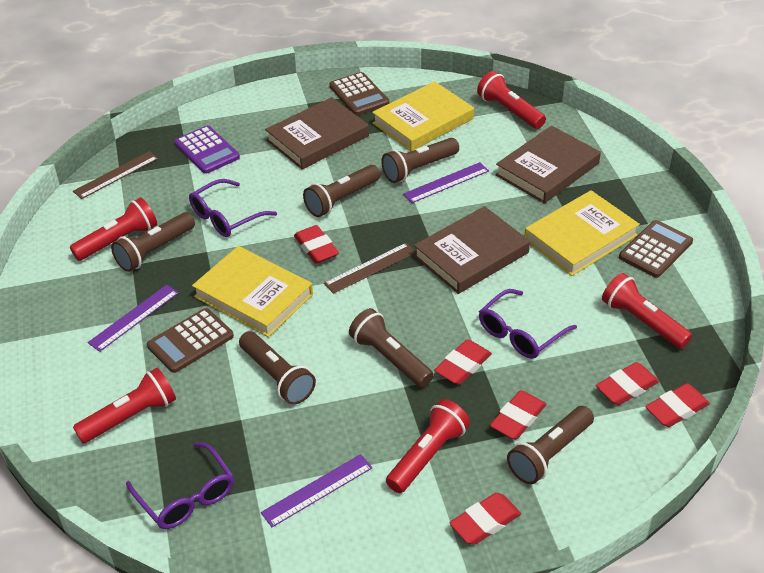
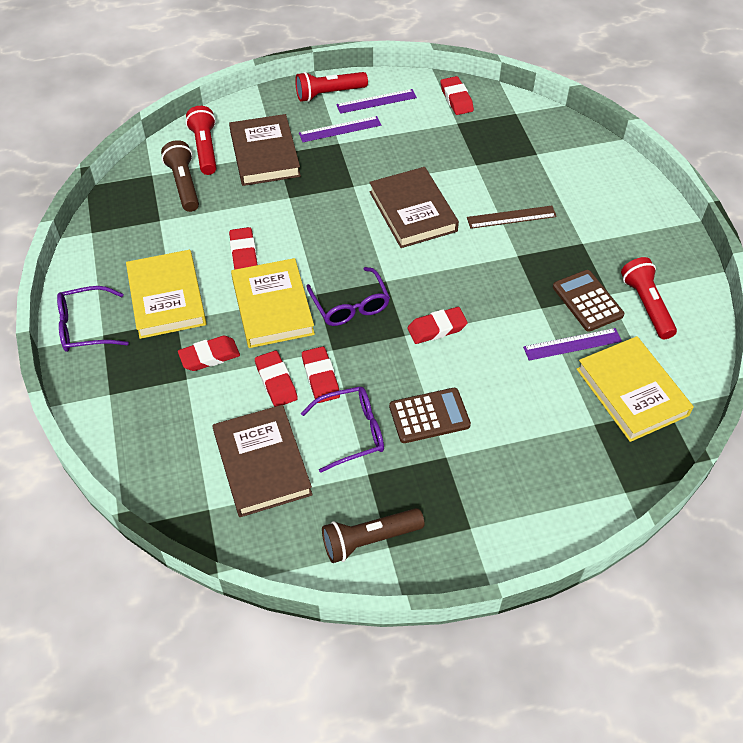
brown calculator: [147,308,234,373] [329,72,389,115] [619,220,693,278] = 3 -> [389,388,471,443] [553,270,624,332] = 2
brown flashlight: [111,212,195,272] [239,331,316,405] [303,165,380,217] [349,308,434,388] [381,138,459,183] [507,406,594,484] = 6 -> [161,140,199,212] [322,508,425,563] = 2
brown ruler: [73,151,159,199] [324,243,416,294] = 2 -> [467,206,557,229] = 1
purple calculator: [174,126,240,174] = 1 -> none = 0
red flashlight: [70,198,157,261] [73,368,176,443] [386,399,470,493] [477,71,546,129] [602,273,692,349] = 5 -> [185,106,216,175] [295,72,368,102] [621,257,677,339] = 3

